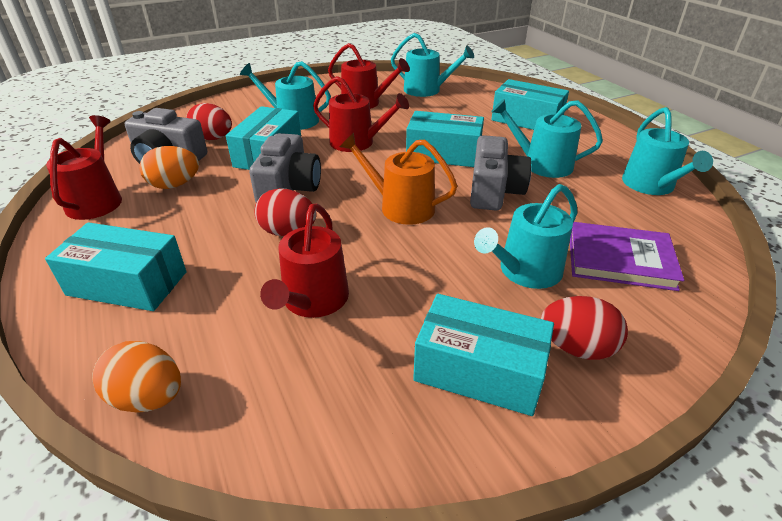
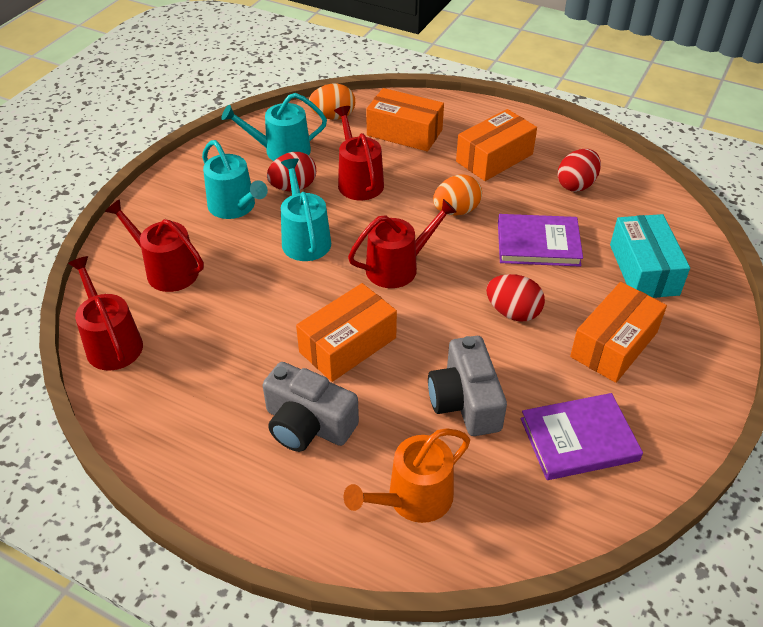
grey camera: [125,108,207,164] [249,133,321,202] [470,135,531,211] = 3 -> [263,362,359,452] [428,336,507,436] = 2
orange box: none = 0 -> [296,283,397,382] [366,88,444,151] [456,109,537,181] [570,282,667,383] = 4
purple book: [570,222,684,291] = 1 -> [498,214,583,267] [521,393,643,480] = 2
turquoise box: [45,222,186,311] [226,106,301,170] [406,111,484,167] [413,294,554,416] [491,79,569,130] = 5 -> [610,214,690,298] = 1
turquoise watering can: [240,61,331,130] [391,33,474,97] [474,184,578,289] [491,99,603,178] [622,107,713,195] = 5 -> [202,140,268,219] [221,93,327,161] [281,158,331,261] = 3

